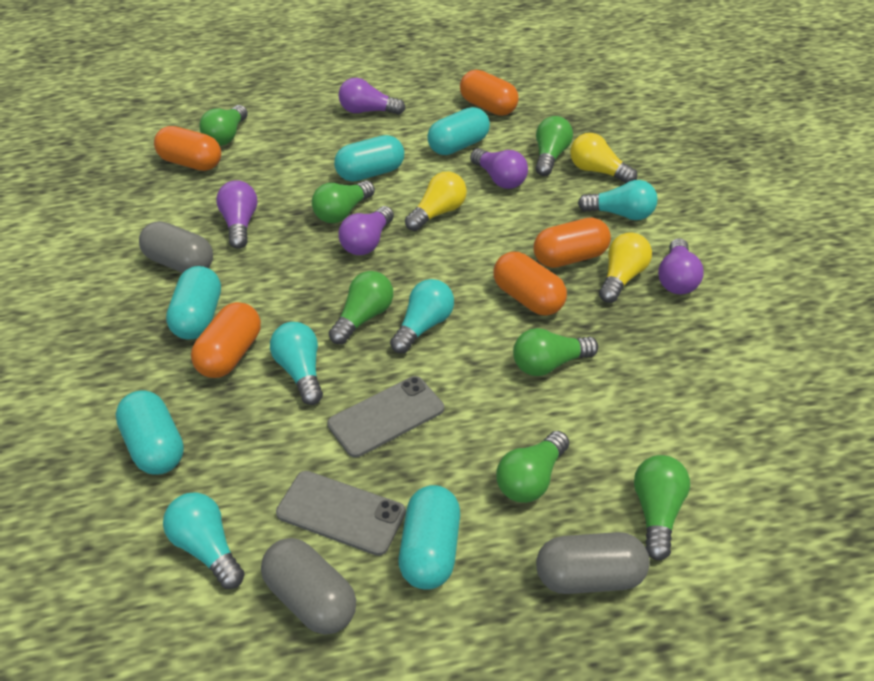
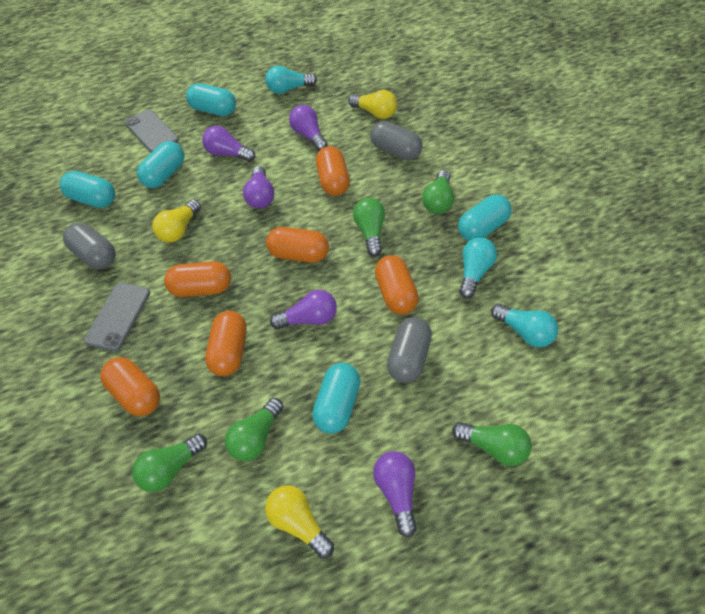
green light bulb: [199,105,248,146] [312,181,375,223] [329,271,393,344] [496,431,569,503] [513,328,598,376] [536,116,573,176] [634,455,690,560] = 7 -> [132,433,207,492] [225,398,284,461] [353,198,385,256] [422,170,454,214] [452,422,532,466] = 5
orange capsule: [154,126,221,171] [191,302,261,378] [460,70,519,116] [493,252,567,316] [534,217,611,268] = 5 -> [100,357,160,416] [164,261,231,297] [205,311,247,376] [266,227,329,263] [316,146,350,196] [375,255,419,315] = 6
turquoise light bulb: [163,492,245,589] [270,322,323,405] [390,279,454,353] [578,180,658,220] = 4 -> [265,66,317,94] [459,237,497,298] [491,304,558,348] = 3

